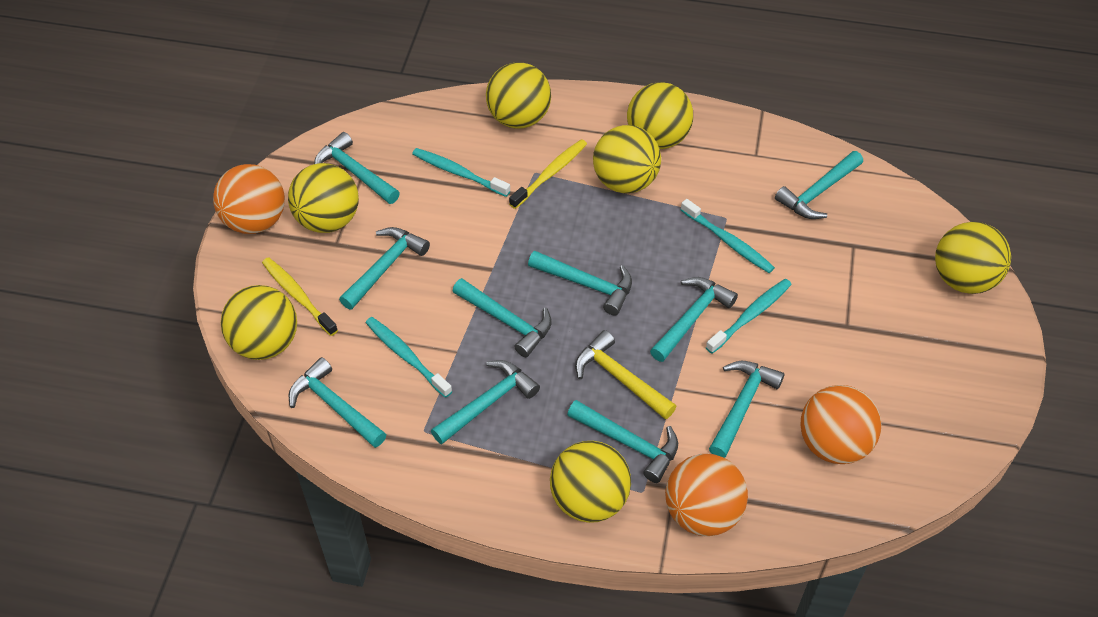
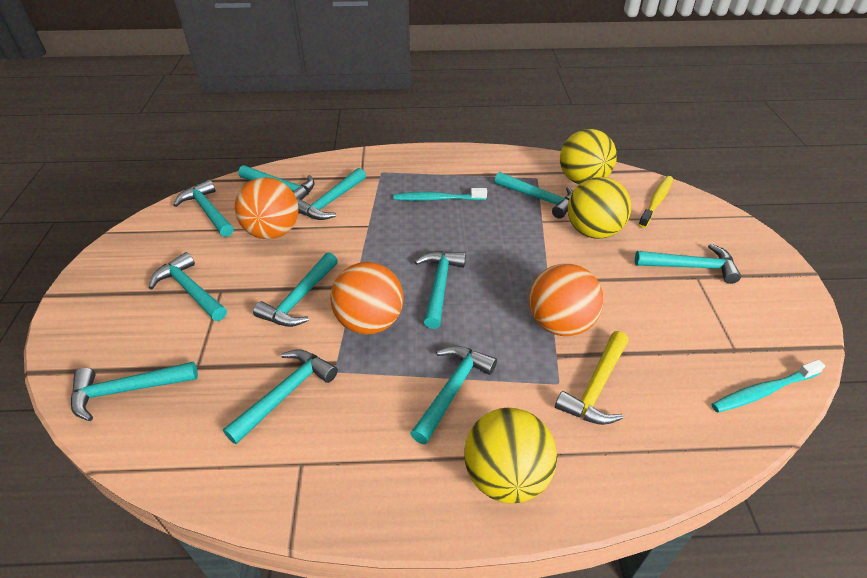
turquoise hammer: [289,357,386,448] [314,132,400,204] [339,227,430,310] [431,360,540,444] [453,278,552,357] [528,251,632,316] [567,400,678,483] [650,277,738,362] [709,361,785,458] [775,151,863,219] = 10 -> [71,361,198,421] [149,252,227,321] [173,180,234,237] [223,349,338,444] [238,165,315,200] [253,252,338,327] [297,168,366,220] [410,346,497,444] [415,251,466,329] [495,172,573,219] [635,244,741,284] = 11
turquoise toothbrush: [366,317,452,398] [412,148,511,197] [681,199,775,273] [706,279,792,354] = 4 -> [393,188,487,201] [712,360,825,413] = 2
yellow ball: [221,285,297,360] [288,163,359,233] [486,62,551,129] [550,441,631,523] [593,125,661,194] [627,82,693,149] [935,222,1011,294] = 7 -> [464,408,557,503] [560,129,617,184] [568,177,631,239] = 3
yellow toothbrush: [262,257,338,336] [509,139,587,209] = 2 -> [638,176,673,228] = 1

